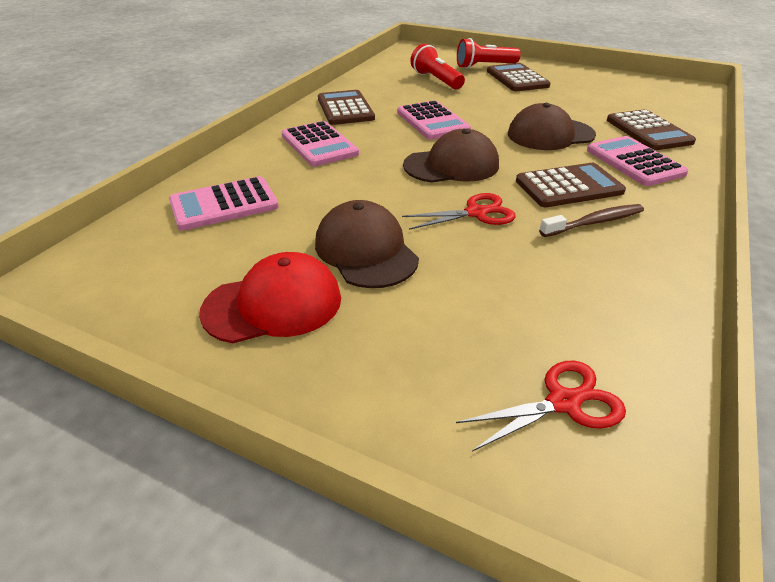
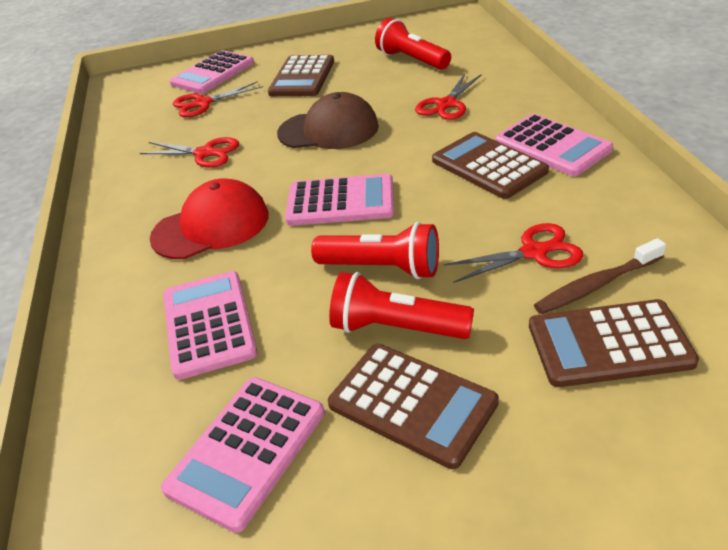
brown cap: [315,200,419,288] [403,129,499,183] [508,103,596,150] = 3 -> [277,92,379,149] = 1
pink calculator: [169,176,279,231] [282,121,359,166] [397,101,471,140] [587,136,688,186] = 4 -> [161,377,325,533] [163,271,258,380] [169,50,254,94] [285,174,394,226] [495,114,613,176] = 5
red flashlight: [411,44,465,89] [457,38,521,69] = 2 -> [311,222,439,279] [329,272,474,339] [375,18,451,70] = 3
red scissors: [402,193,516,230] [456,361,626,452] = 2 -> [140,137,239,168] [173,81,263,117] [415,74,482,120] [443,223,583,283] = 4

